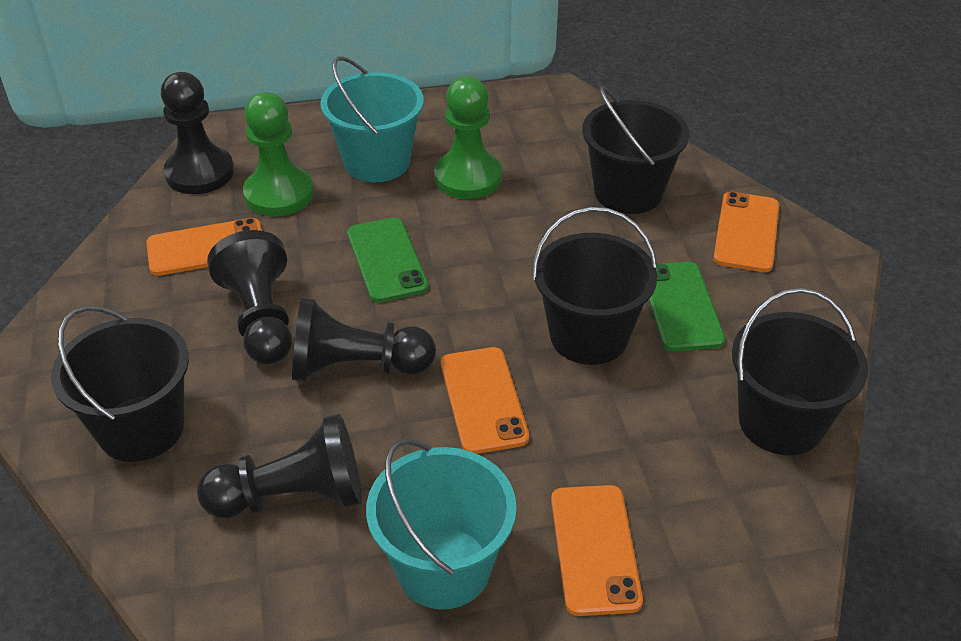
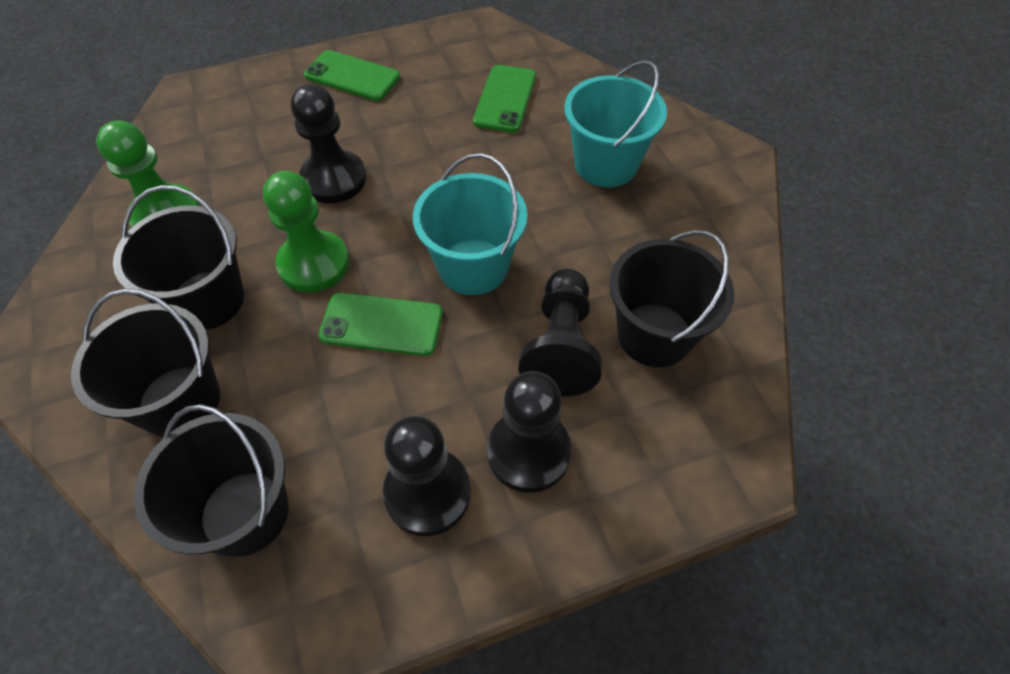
green phone: [347,217,429,303] [648,262,725,352] = 2 -> [304,50,400,101] [318,293,443,356] [473,65,536,132] = 3
orange phone: [146,218,262,276] [441,347,529,454] [551,485,643,616] [713,192,779,272] = 4 -> none = 0

